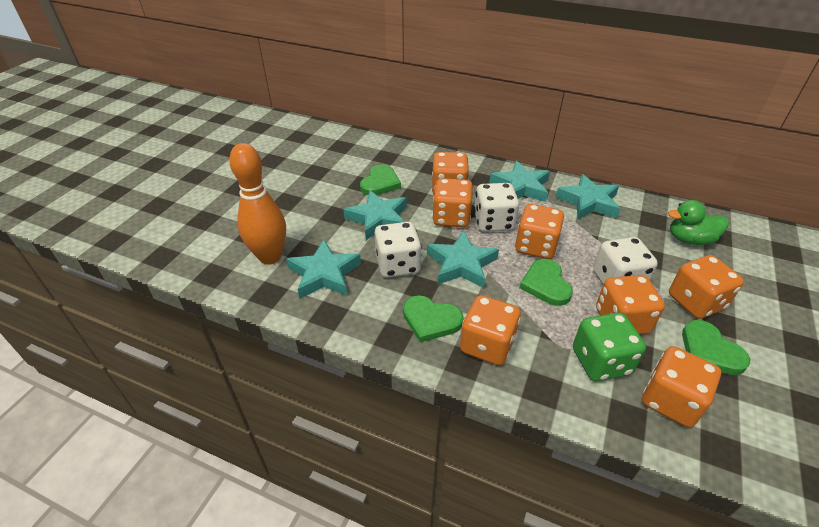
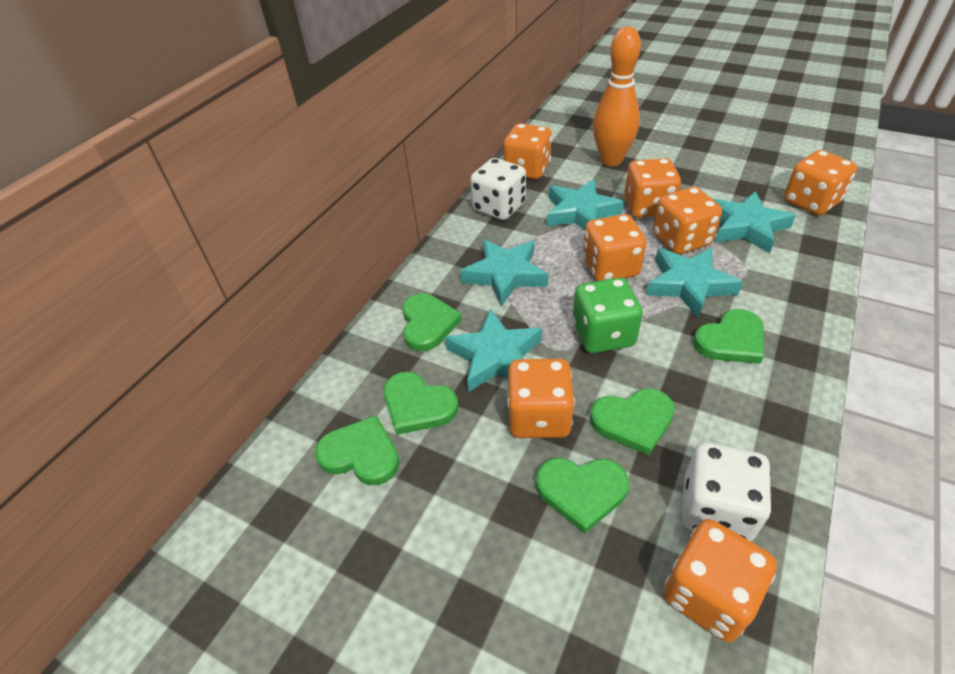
green duck: [668,200,729,245] = 1 -> none = 0
green heart: [360,164,401,195] [403,295,464,342] [520,259,573,306] [682,320,750,375] = 4 -> [315,415,400,485] [383,372,458,435] [402,294,462,351] [536,458,629,534] [590,389,675,455] [693,309,764,364] = 6
white dice: [374,222,422,278] [474,183,519,232] [593,237,658,284] = 3 -> [470,158,526,220] [681,442,772,541] = 2

